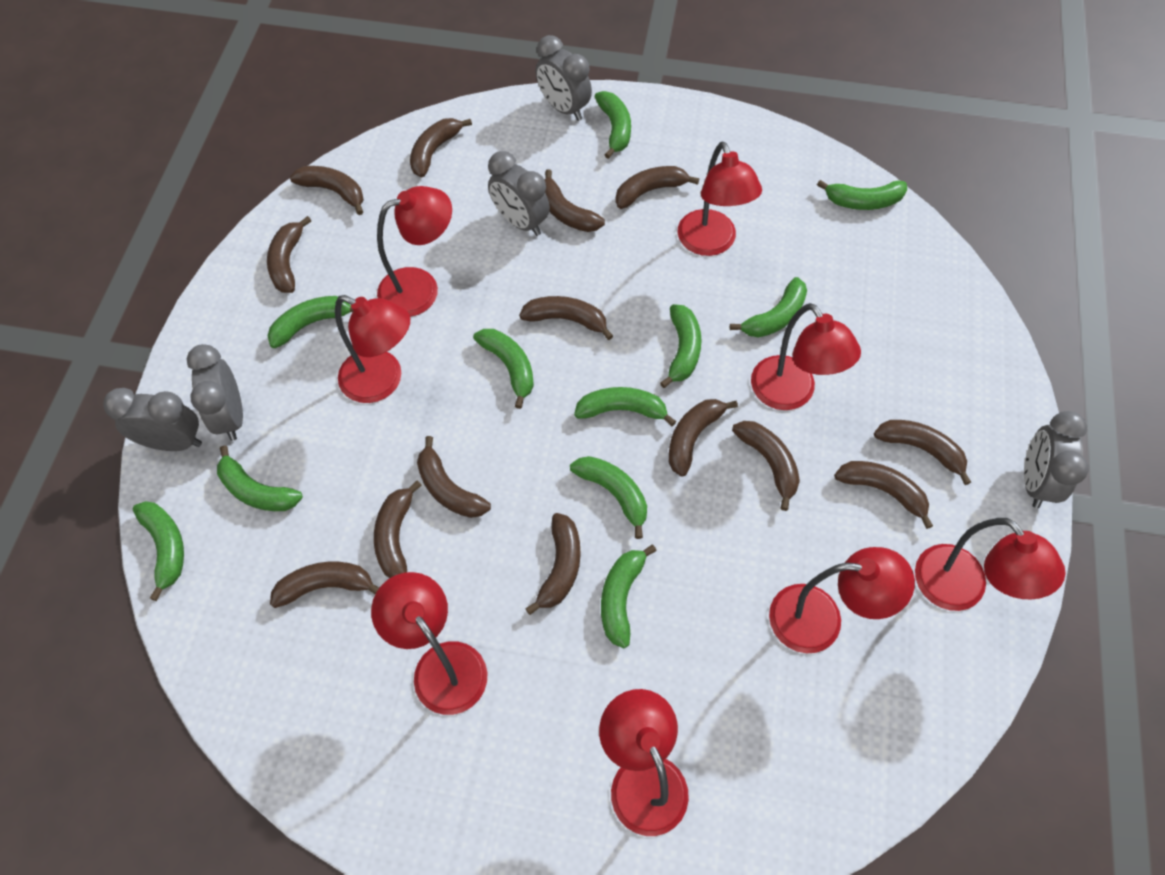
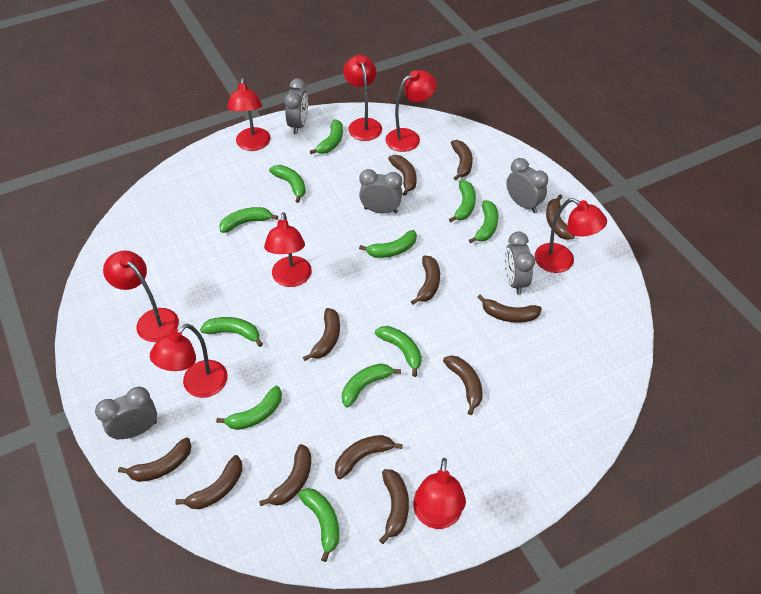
brown banana: [267,216,311,293] [270,562,379,608] [290,166,364,215] [374,481,422,578] [410,118,472,177] [417,436,491,518] [519,296,613,340] [525,513,580,615] [544,169,605,232] [615,166,699,209] [669,399,738,477] [732,421,800,511] [834,461,933,529] [874,420,971,485] = 14 -> [118,438,191,482] [175,455,242,509] [259,444,311,506] [303,308,340,361] [335,435,403,479] [379,469,409,544] [388,155,417,196] [411,256,440,305] [443,355,483,415] [451,140,473,180] [477,295,542,323] [546,195,575,240] = 12

